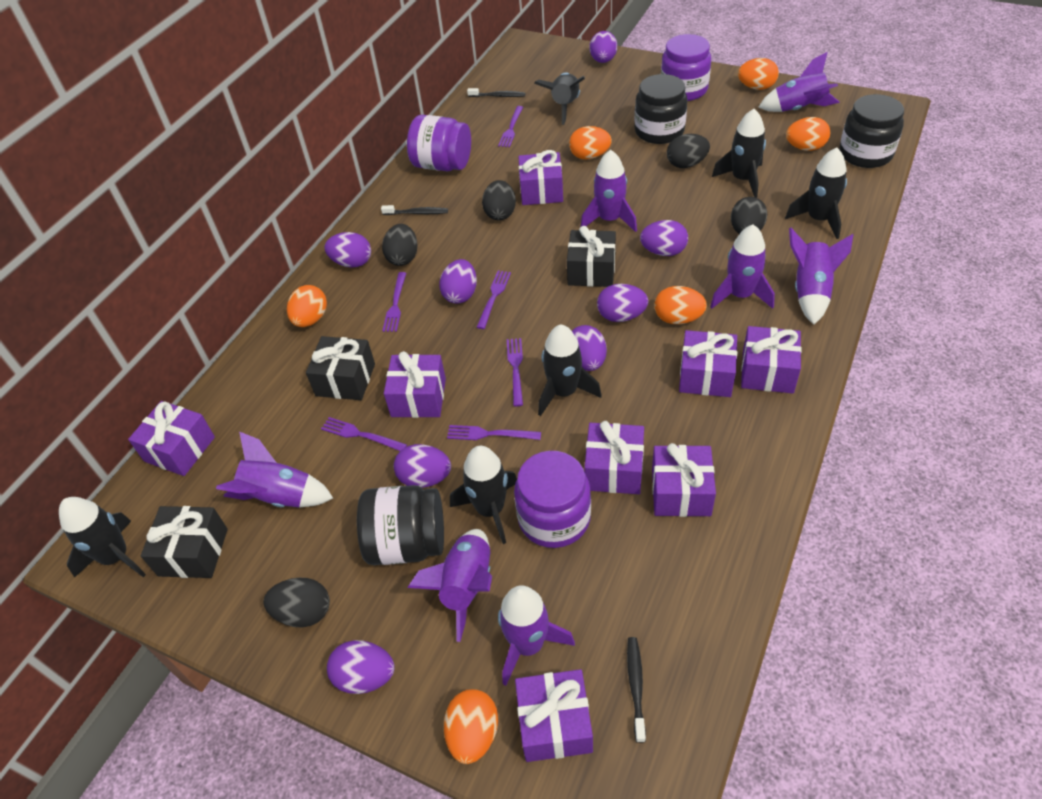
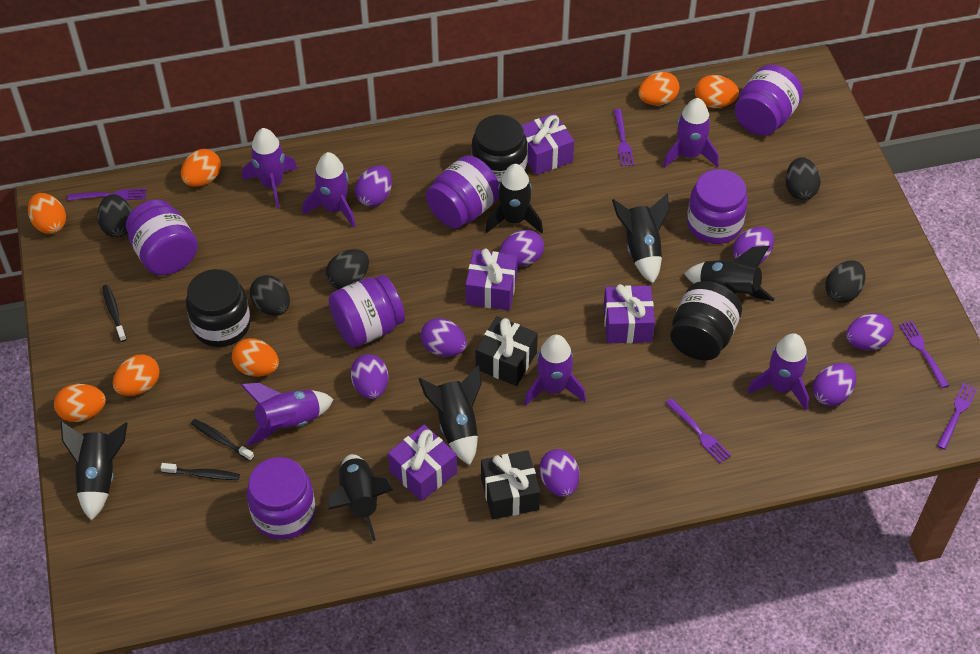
black gift: [141,506,228,578] [306,336,375,400] [567,226,616,287] = 3 -> [475,316,538,386] [481,450,540,519] = 2
orange egg: [287,285,327,327] [444,689,498,764] [569,126,612,160] [654,286,707,324] [738,58,779,90] [786,117,830,151] = 6 -> [28,193,66,234] [54,384,106,422] [113,354,160,396] [181,149,221,187] [232,338,279,377] [638,72,679,105] [695,75,739,108] = 7
purple fork: [321,417,407,451] [382,272,406,332] [447,425,541,440] [476,271,511,329] [498,106,523,147] [507,338,523,406] = 6 -> [67,188,146,200] [614,109,634,166] [666,398,731,463] [899,321,949,388] [937,383,977,450] = 5
purple gift: [128,401,215,476] [384,351,446,418] [515,669,593,762] [518,150,563,205] [584,421,644,494] [652,443,716,517] [679,330,737,397] [741,326,802,393] = 8 -> [388,425,457,501] [465,249,518,310] [522,113,574,175] [603,284,655,343] = 4
purple jar: [407,115,471,171] [514,451,591,548] [661,34,711,101] = 3 -> [126,199,198,275] [247,457,316,540] [329,275,405,347] [426,155,499,229] [687,169,748,244] [735,65,803,136] = 6
purple rocket: [216,432,333,508] [408,529,492,642] [498,585,575,686] [581,150,637,232] [710,224,775,309] [759,52,840,112] [789,228,853,325] = 7 -> [241,383,334,446] [242,128,297,209] [302,152,356,228] [524,335,586,406] [663,98,719,168] [747,333,809,410] = 6

